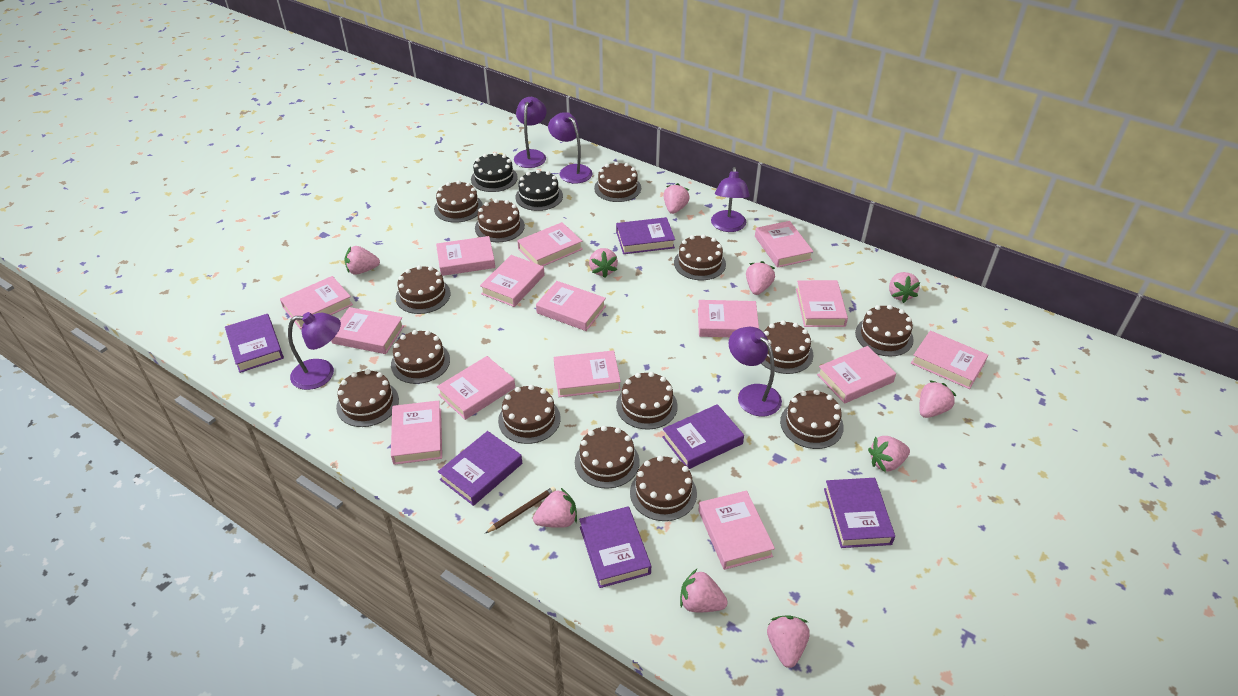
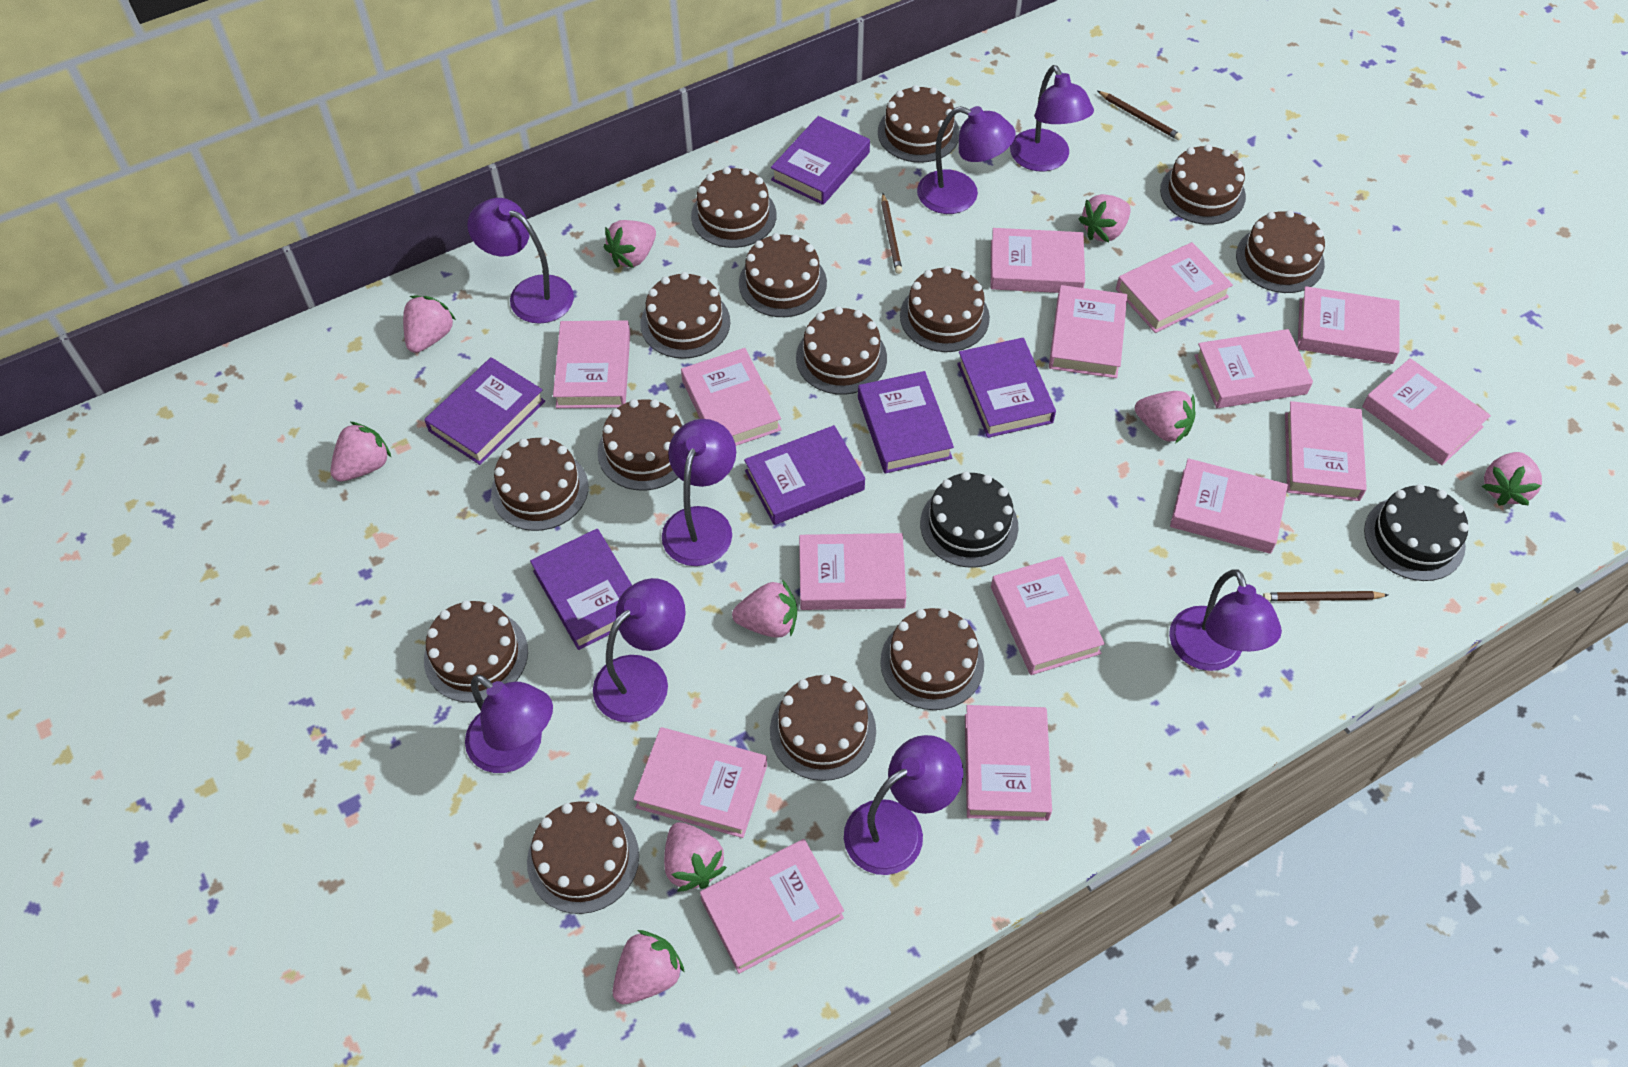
brown pencil: [485,487,556,533] = 1 -> [881,193,903,274] [1098,91,1182,140] [1263,591,1388,601] = 3
pink strawberry: [345,246,380,275] [533,488,577,528] [589,248,618,278] [663,183,690,214] [680,569,728,612] [746,261,775,295] [767,615,810,668] [868,436,910,472] [889,272,921,303] [919,380,956,418] = 10 -> [330,422,391,481] [403,296,456,353] [604,220,656,268] [613,930,685,1004] [664,822,727,892] [732,580,797,638] [1079,194,1131,242] [1135,391,1195,444] [1482,452,1542,506] = 9
purple lamp: [288,312,341,390] [514,97,547,168] [548,112,592,183] [711,167,750,232] [729,327,782,416] = 5 -> [465,674,553,773] [467,198,574,324] [593,578,686,722] [662,419,736,566] [844,735,963,875] [917,106,1016,214] [1010,65,1094,172] [1169,569,1282,671] = 8

